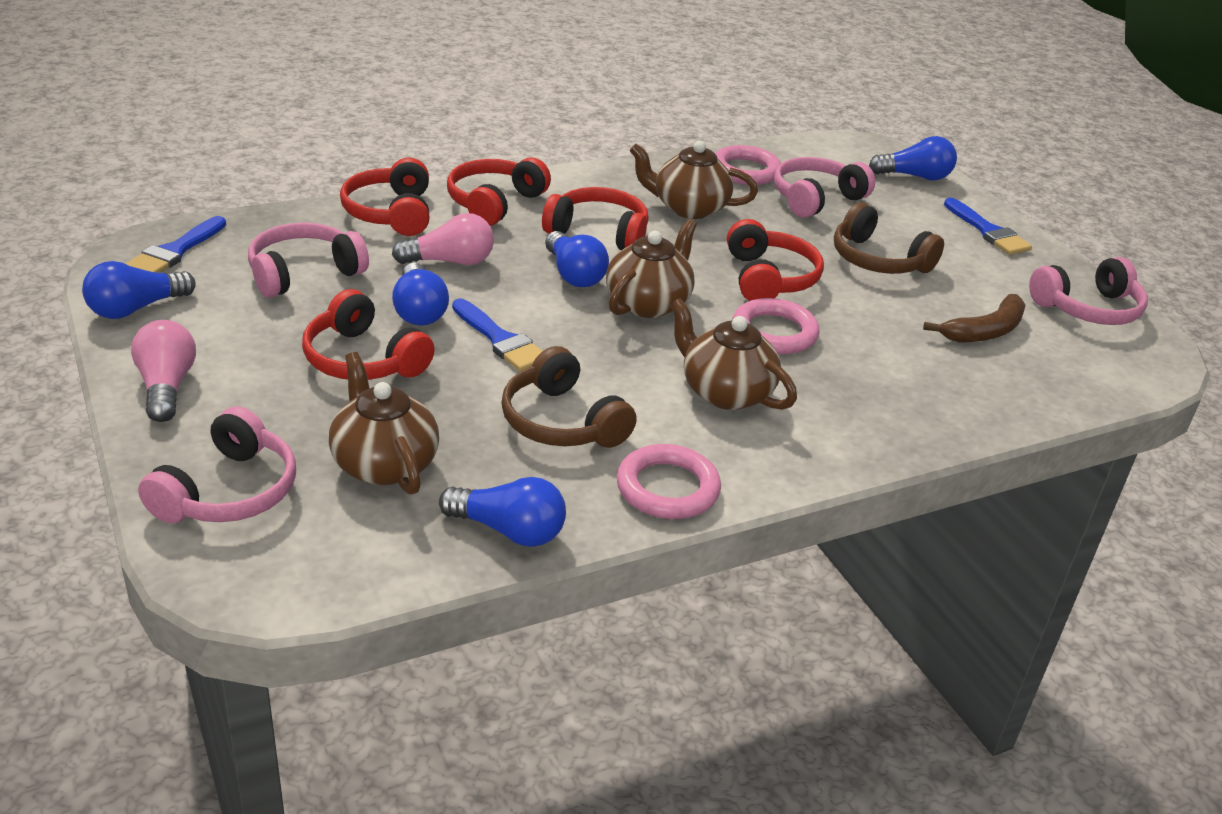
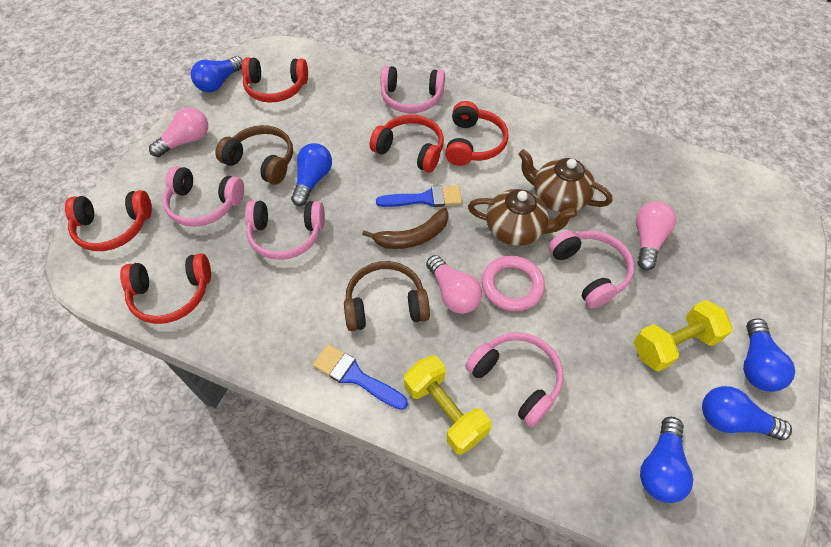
blue brush: [125,216,226,273] [452,298,543,371] [944,198,1032,255] = 3 -> [313,344,408,410] [376,186,462,207] = 2
brown teapot: [329,352,439,495] [606,219,697,318] [629,141,758,219] [670,298,797,410] = 4 -> [468,189,577,246] [518,149,612,212] = 2
pink headphones: [138,406,296,523] [248,223,369,298] [774,157,875,218] [1029,257,1148,325] = 4 -> [163,166,244,227] [245,201,325,260] [380,66,445,113] [465,332,563,427] [548,230,634,308] = 5
pink light bulb: [131,320,196,422] [392,213,494,265] = 2 -> [149,107,208,157] [426,255,482,314] [636,202,676,270] = 3
pink ring: [616,444,721,519] [715,145,781,185] [732,298,819,354] = 3 -> [482,256,545,311] = 1
yellow dumbbell: none = 0 -> [404,355,491,455] [634,300,733,372] = 2

